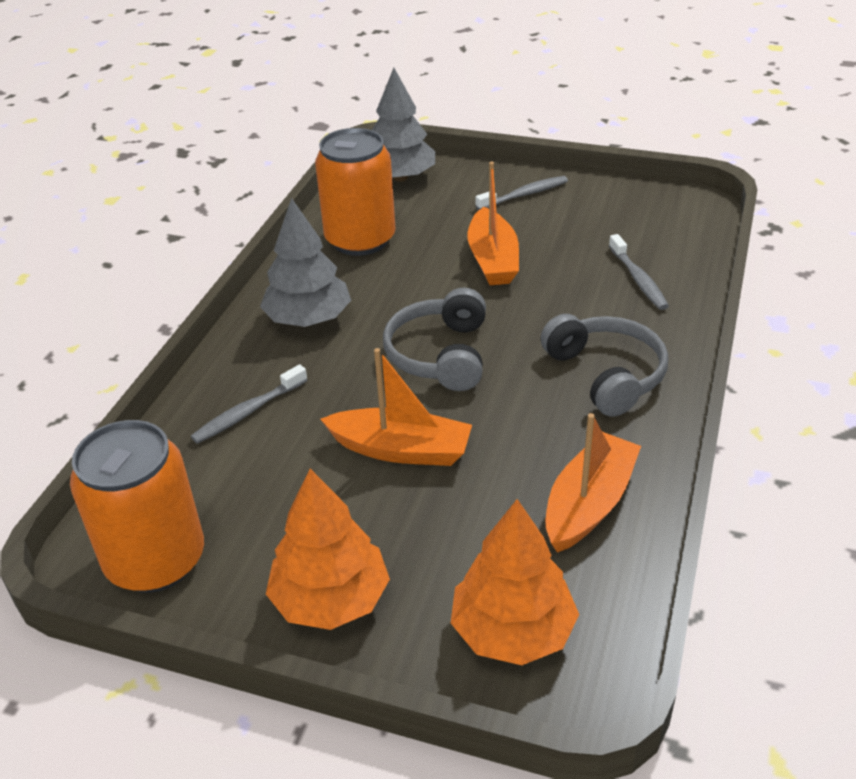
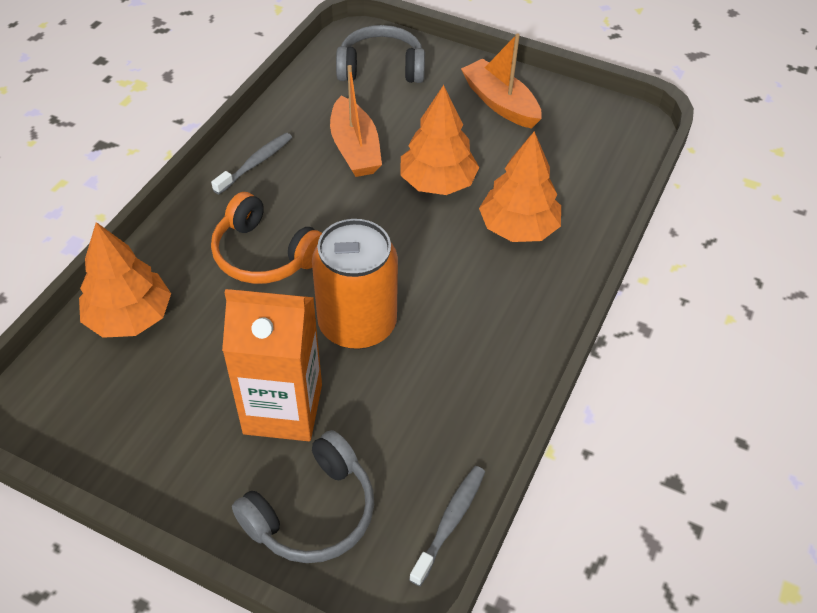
grey toothbrush: [191,364,307,444] [475,176,568,210] [609,234,669,310] = 3 -> [211,133,292,194] [409,466,485,586] = 2
grey tree: [260,198,351,327] [372,68,435,182] = 2 -> none = 0
orange boat: [320,348,472,466] [467,162,519,285] [546,413,641,553] = 3 -> [330,65,382,177] [461,34,542,129] = 2
orange can: [70,420,204,593] [315,128,396,256] = 2 -> [312,219,398,349] = 1
orange carton: none = 0 -> [222,289,322,441] = 1
orange headphones: none = 0 -> [211,192,322,284] = 1
orange tree: [266,469,390,630] [451,499,579,665] = 2 -> [79,222,171,338] [400,85,479,195] [479,131,561,242] = 3

